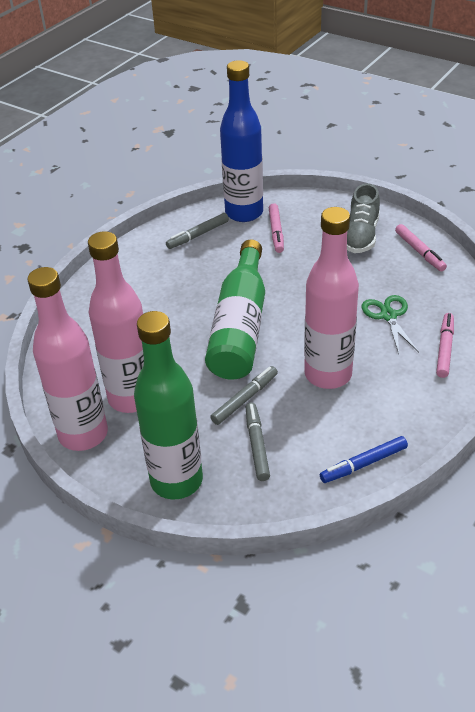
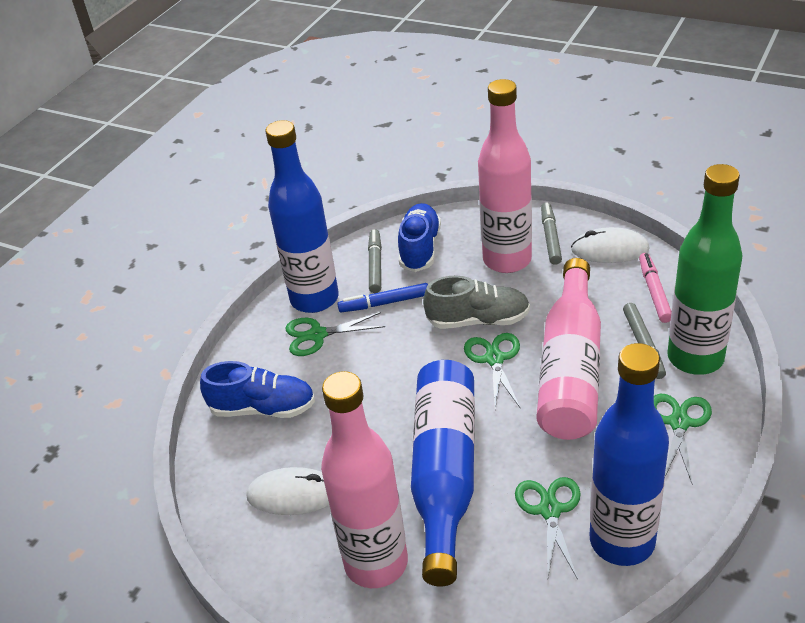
blue bottle: [220,60,263,222] = 1 -> [266,120,339,313] [411,360,475,586] [590,343,669,566] = 3
blue shoe: none = 0 -> [200,361,315,418] [398,203,441,272] = 2
green bottle: [134,311,203,500] [205,240,265,380] = 2 -> [667,164,743,375] = 1
green scissors: [362,295,419,354] = 1 -> [286,312,385,356] [464,333,520,409] [515,477,581,580] [654,394,712,483] = 4
pink marker: [269,203,284,253] [395,224,447,272] [436,313,454,378] = 3 -> [639,253,672,323] = 1
white mouse: none = 0 -> [247,467,329,515] [571,227,650,263] = 2

